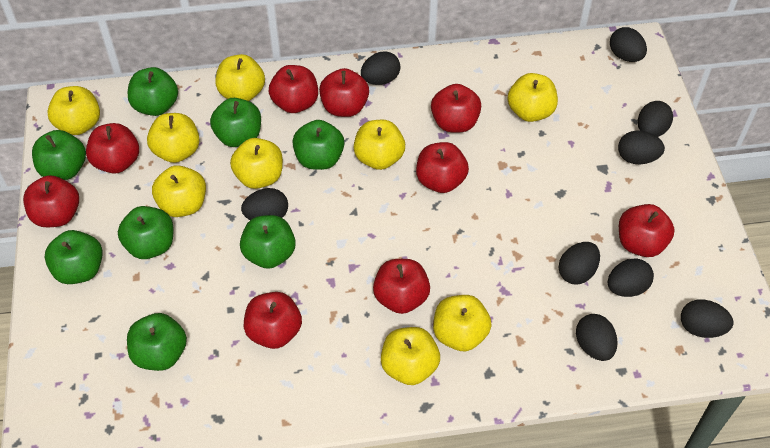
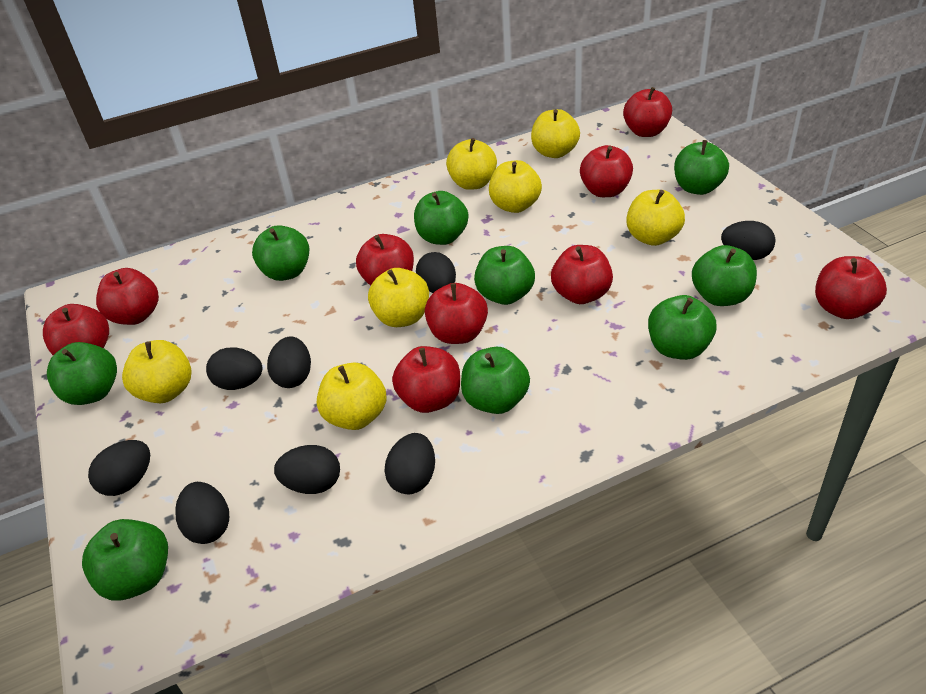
black egg: [241,188,288,220] [361,51,400,85] [558,242,600,284] [576,314,618,361] [608,258,654,297] [610,27,647,62] [618,130,665,164] [638,101,673,137] [681,299,733,338] = 9 -> [88,440,150,496] [175,482,229,544] [206,347,263,390] [267,336,311,388] [274,445,340,494] [384,433,435,494] [416,252,456,293] [721,221,776,260] = 8
green apple: [32,130,86,180] [45,230,103,284] [118,206,173,259] [127,313,187,371] [128,67,178,116] [210,98,261,147] [240,215,296,269] [293,120,344,170] = 8 -> [47,342,117,405] [82,519,168,601] [252,225,309,281] [414,191,468,245] [461,347,530,414] [474,246,535,305] [648,295,717,360] [674,140,729,195] [692,245,757,306] = 9
yellow apple: [47,86,100,135] [147,113,200,163] [152,165,206,217] [216,54,265,101] [230,138,283,189] [353,120,405,170] [381,327,440,385] [433,295,492,351] [507,73,558,122] = 9 -> [122,340,192,403] [317,363,387,430] [368,268,429,327] [446,138,497,190] [489,160,542,213] [531,109,580,158] [626,190,685,246] = 7

